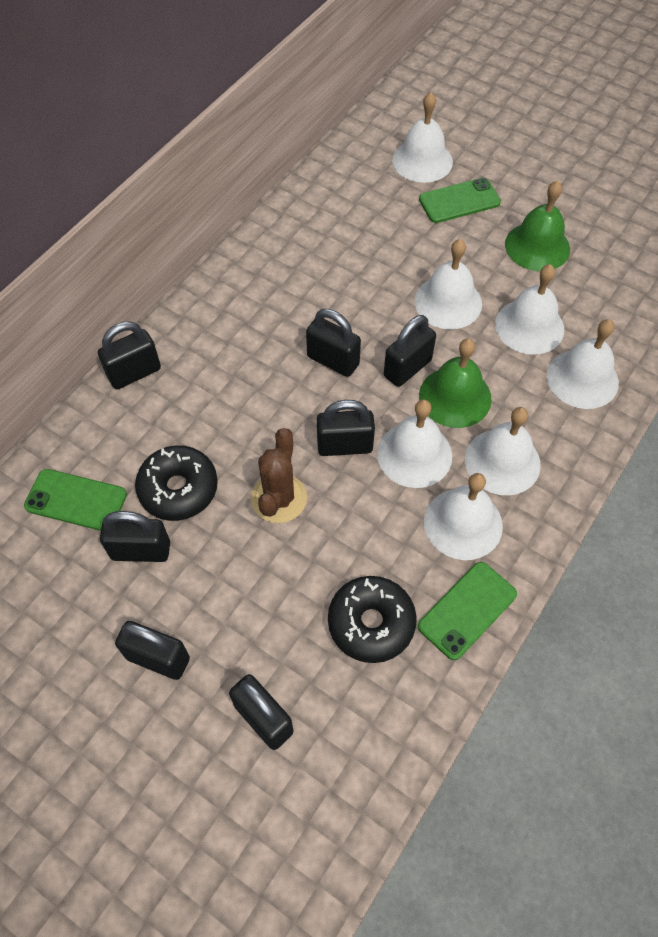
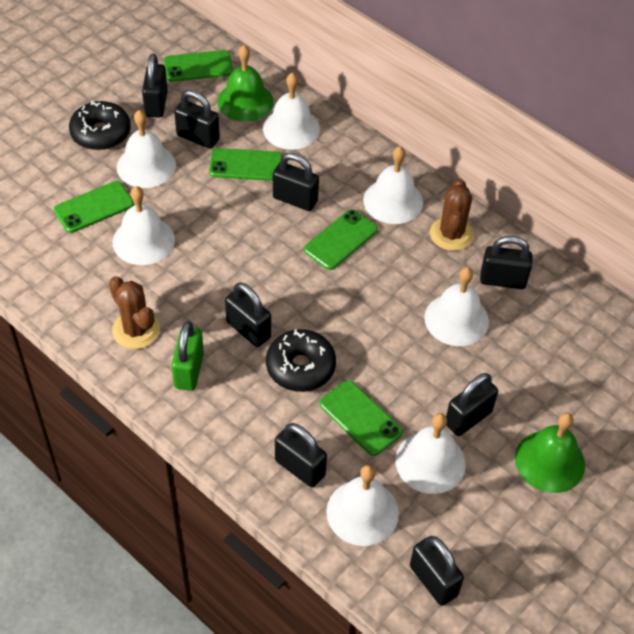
black padlock: [98,322,161,389] [100,511,170,562] [115,621,190,680] [229,674,293,750] [306,309,361,377] [317,400,375,456] [384,315,436,387] = 7 -> [142,54,168,118] [174,90,220,149] [225,283,271,347] [273,153,319,211] [275,423,327,487] [410,536,464,606] [446,373,498,436] [480,236,533,289] = 8
brown cactus: [251,428,307,523] = 1 -> [109,276,160,349] [430,178,474,251] = 2
green padlock: none = 0 -> [171,321,204,391] = 1
green phone: [24,469,127,531] [418,562,517,660] [419,178,501,223] = 3 -> [54,181,134,233] [164,50,233,82] [209,148,282,181] [304,209,378,270] [320,380,403,456] = 5

